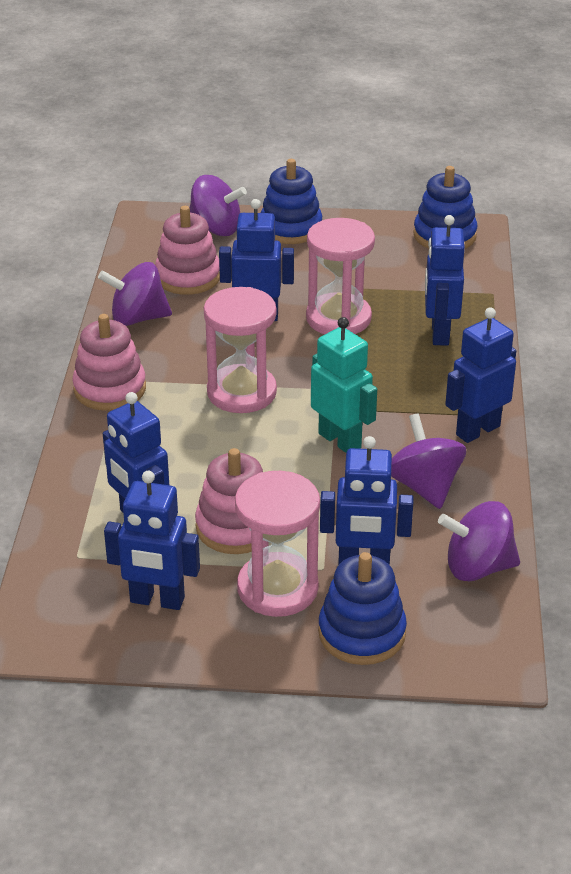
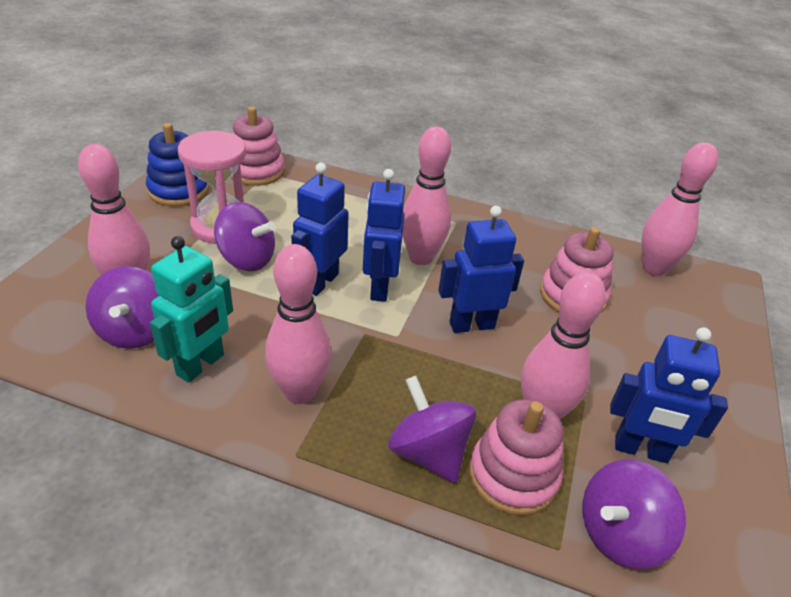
blue robot: [103,392,169,512] [104,471,200,610] [219,199,294,321] [320,436,413,565] [425,215,465,346] [445,307,516,443] = 6 -> [291,163,349,296] [363,169,405,302] [438,206,524,333] [610,328,728,463] = 4
blue stacking toy: [261,159,322,244] [318,552,407,665] [413,166,477,249] = 3 -> [146,123,209,207] = 1
pink bowling pin: none = 0 -> [78,144,150,275] [265,244,332,404] [402,126,451,265] [521,272,606,419] [642,142,718,276] = 5
pink hourglass: [204,287,277,413] [235,471,320,617] [306,218,375,334] = 3 -> [178,131,246,244] = 1

